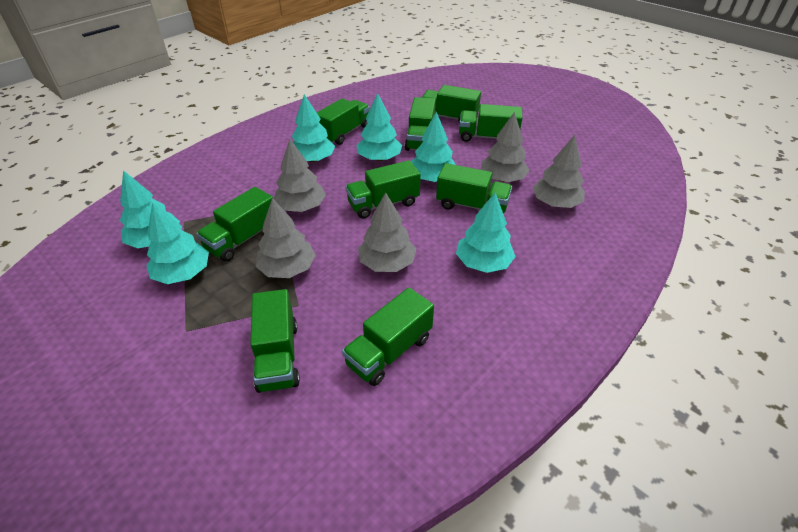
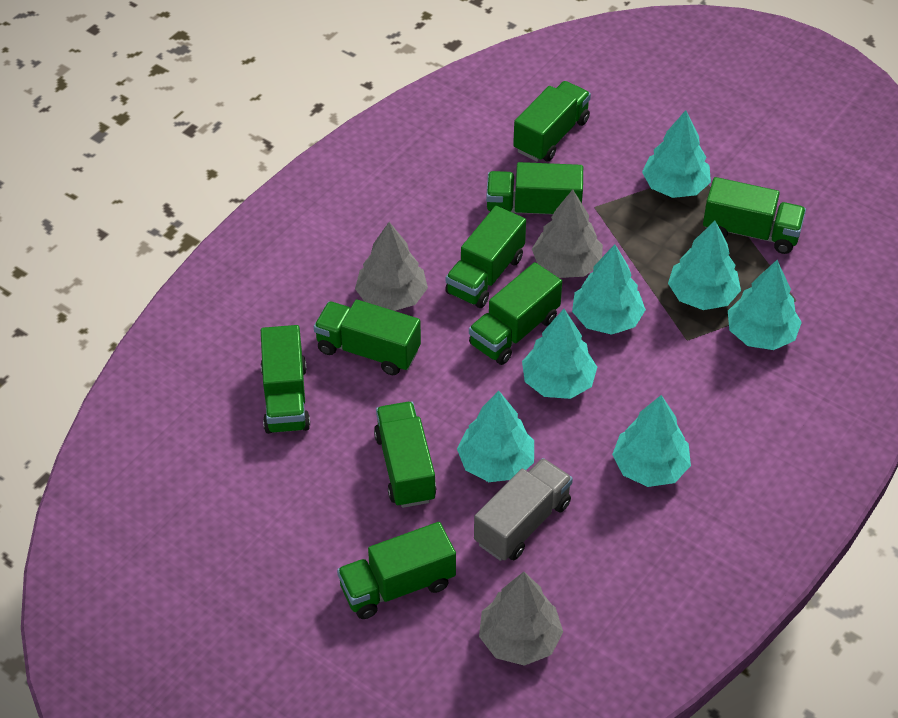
grey tree: [255,198,316,278] [274,139,326,212] [358,192,416,272] [481,112,530,182] [532,135,585,208] = 5 -> [355,222,428,311] [479,572,563,666] [532,189,603,278] = 3
grey truck: none = 0 -> [474,458,573,561] = 1
turquoise tree: [120,170,180,248] [146,202,209,284] [292,94,335,162] [356,93,402,161] [411,112,455,182] [456,193,516,273] = 6 -> [457,391,534,482] [522,309,597,399] [572,244,646,335] [612,395,691,487] [642,110,711,198] [668,221,741,310] [728,260,802,350] = 7

